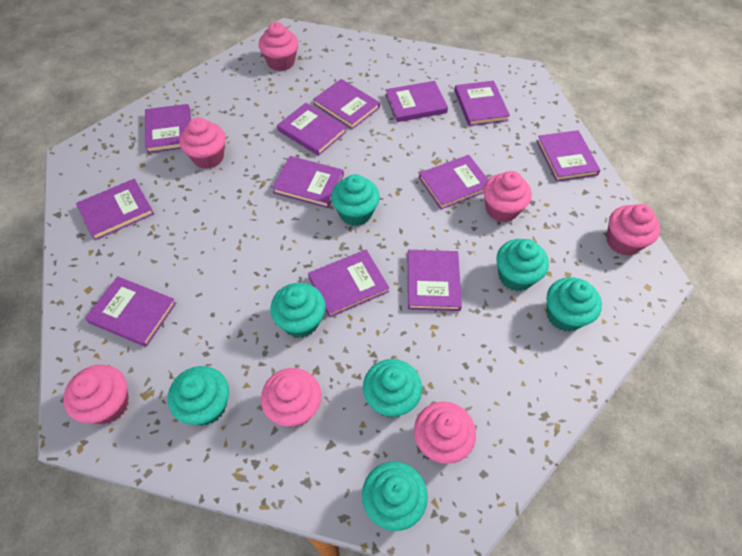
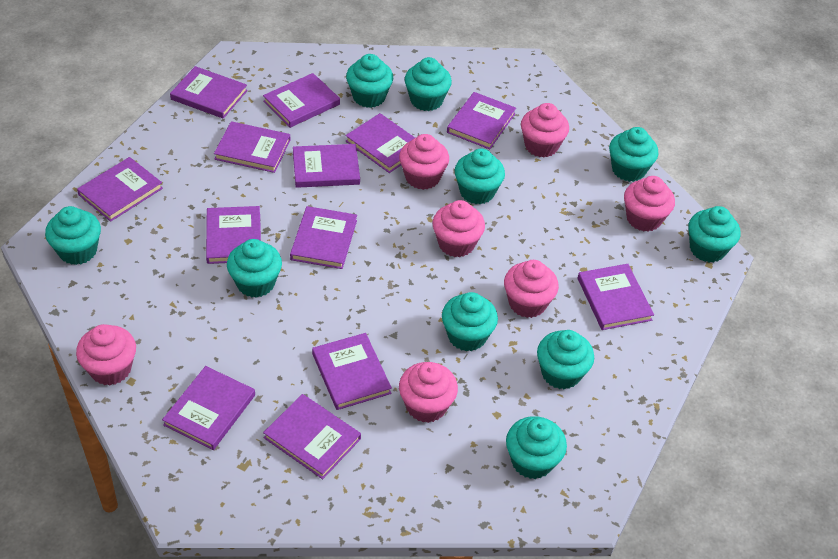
purple book: [76,179,154,240] [85,276,176,347] [145,104,191,153] [272,156,344,208] [277,103,346,156] [308,250,389,318] [313,79,380,129] [385,81,448,122] [408,250,462,311] [419,155,488,210] [454,81,510,126] [536,130,600,182] = 12 -> [77,157,163,222] [162,366,255,450] [170,66,248,119] [206,206,261,264] [214,121,290,173] [263,73,340,128] [263,394,361,479] [290,206,357,269] [293,144,360,188] [312,333,392,410] [345,113,415,173] [447,92,516,149] [578,264,654,330] = 13
turquoise cupcake: [168,366,229,426] [270,283,326,338] [331,174,380,226] [362,462,428,531] [363,359,422,418] [496,239,549,291] [547,277,602,332] = 7 -> [45,206,101,265] [227,239,282,298] [346,54,393,108] [405,57,452,111] [442,292,498,351] [455,149,505,204] [506,416,567,479] [537,330,594,390] [609,127,658,182] [688,206,741,263] = 10

